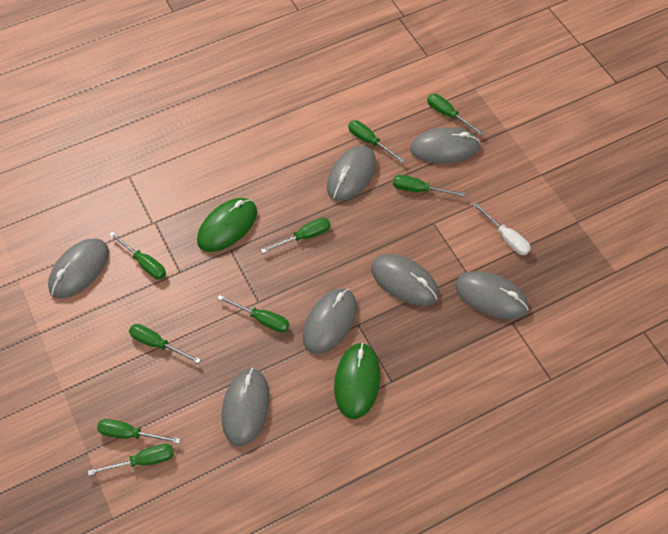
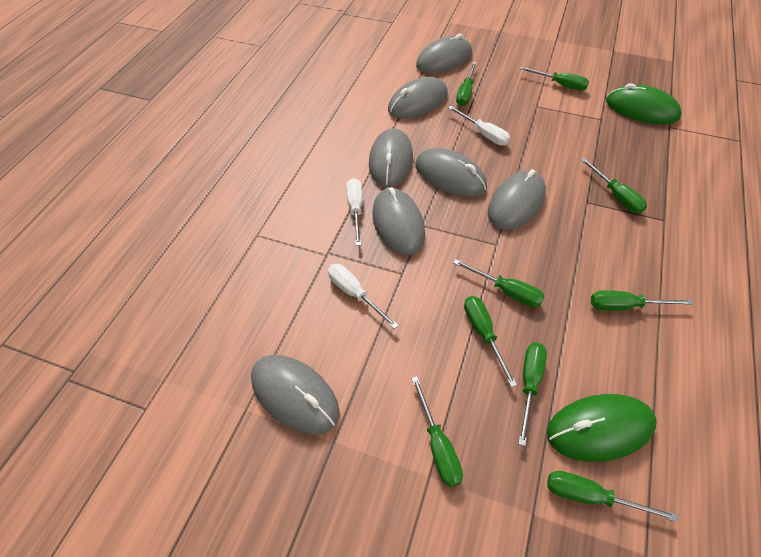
white screwdriver: [473,203,531,255] = 1 -> [328,264,399,329] [346,178,362,246] [448,106,510,145] = 3

